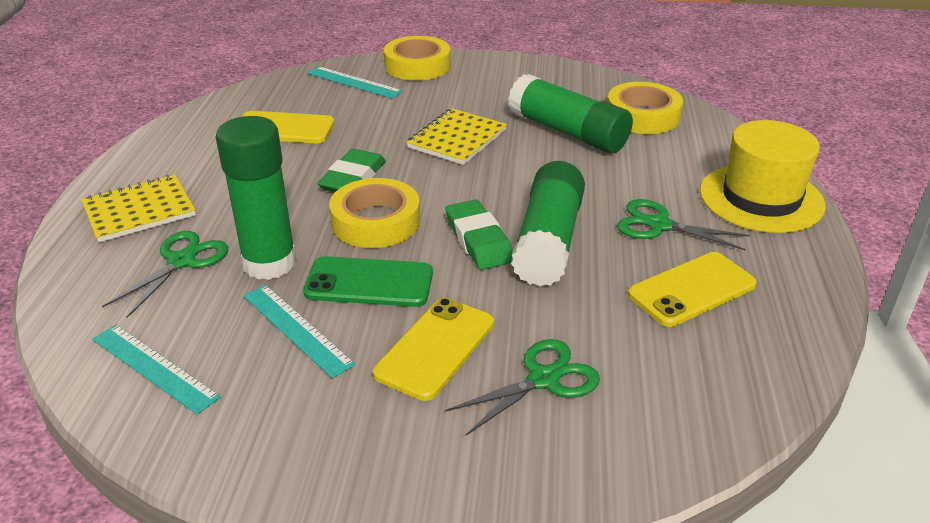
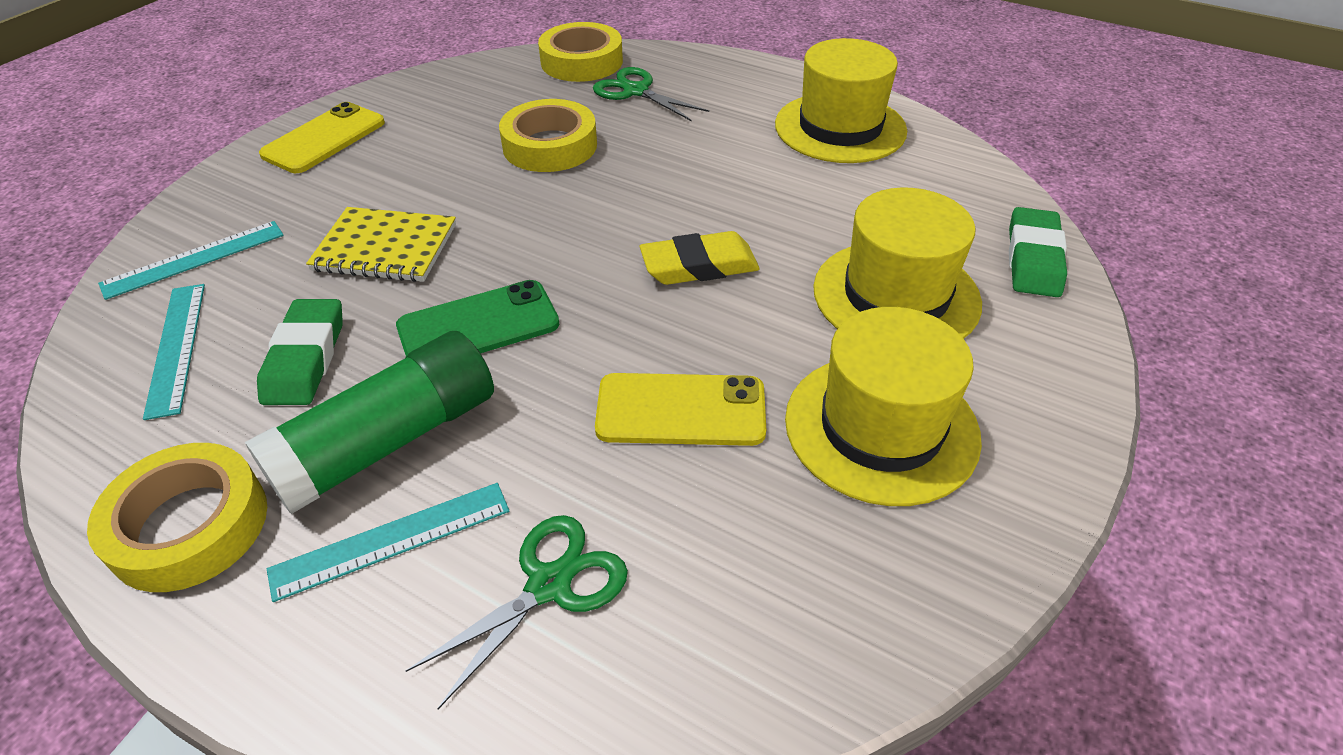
green glue stick: [216,116,297,280] [508,74,633,154] [511,161,585,287] = 3 -> [244,331,494,514] = 1
green scissors: [102,231,228,318] [445,339,600,435] [617,199,750,250] = 3 -> [406,515,628,709] [593,67,709,121] = 2
yellow eraser: none = 0 -> [640,231,760,285] = 1
yellow hat: [700,120,826,233] = 1 -> [775,38,907,163] [785,307,982,506] [813,187,982,339] = 3
yellow notebook: [81,175,196,242] [406,108,507,165] = 2 -> [306,207,456,282] = 1
yellow phone: [242,111,335,143] [373,298,494,401] [628,252,757,327] = 3 -> [259,102,385,173] [595,373,766,446] = 2

